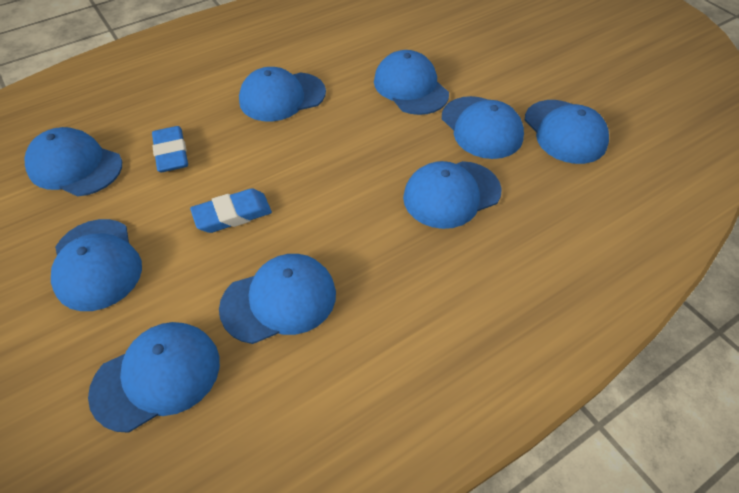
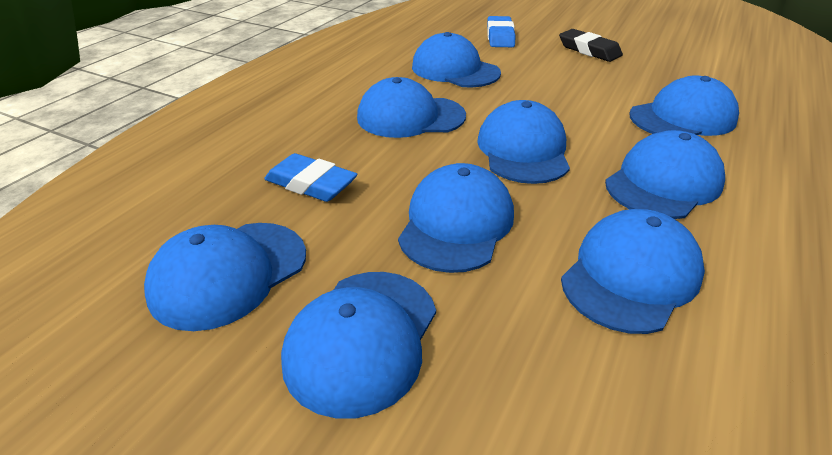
black eraser: none = 0 -> [559,29,623,62] = 1

